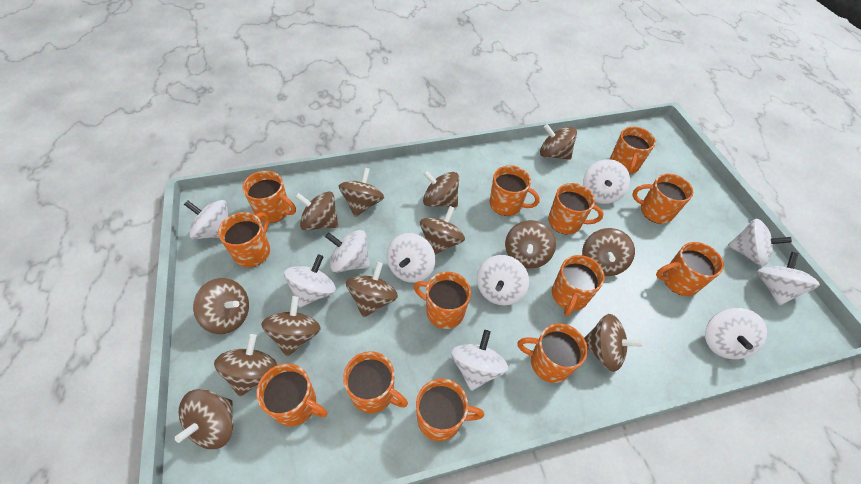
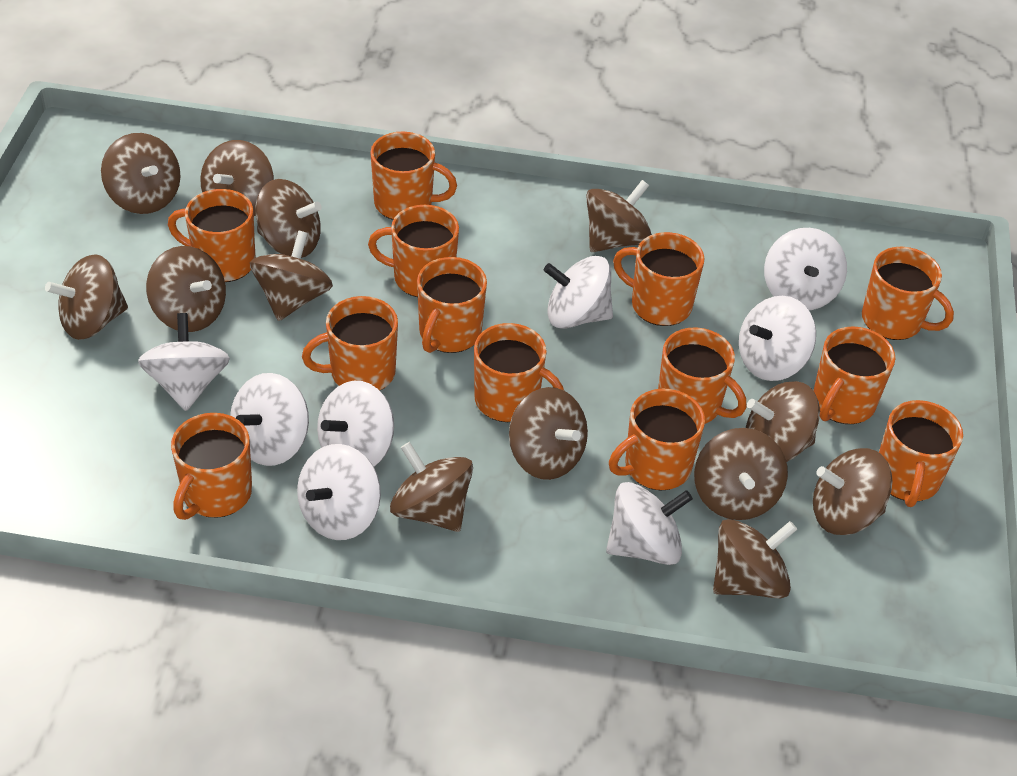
white spinning top: [184,200,228,239] [284,254,336,308] [325,230,370,273] [387,233,435,283] [451,330,508,391] [477,255,529,306] [583,159,630,204] [705,308,767,359] [728,219,792,266] [757,252,820,306] = 10 -> [138,313,230,411] [230,373,309,466] [297,444,381,540] [317,381,394,467] [544,256,613,329] [606,482,693,565] [739,296,816,381] [764,228,847,310] = 8

